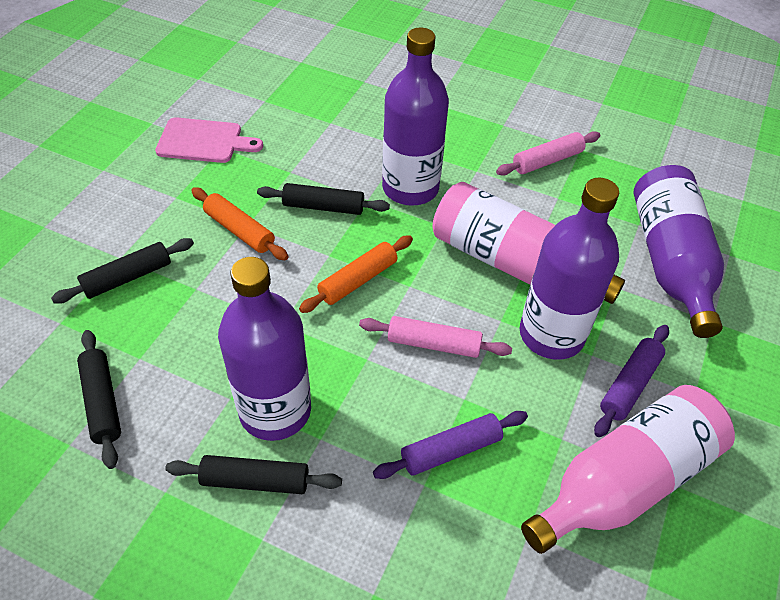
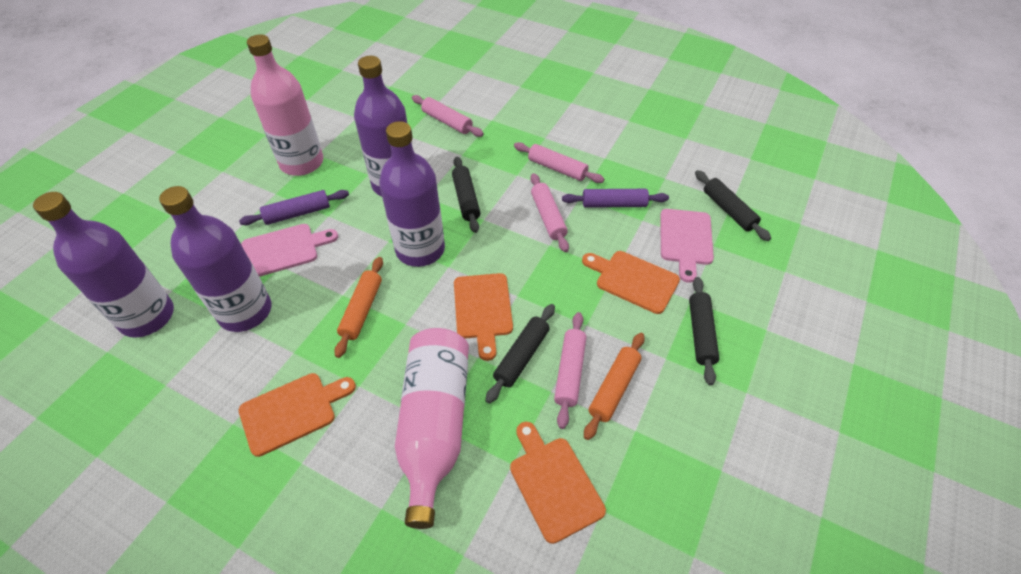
orange cutting board: none = 0 -> [239,373,356,457] [454,273,513,361] [510,422,606,544] [582,251,680,314] = 4
pink cutting board: [155,117,263,163] = 1 -> [241,224,338,277] [660,209,714,283] = 2
pink rolling pin: [359,316,512,358] [496,131,601,176] = 2 -> [412,95,484,137] [514,142,604,183] [530,173,569,252] [554,312,586,429] = 4

